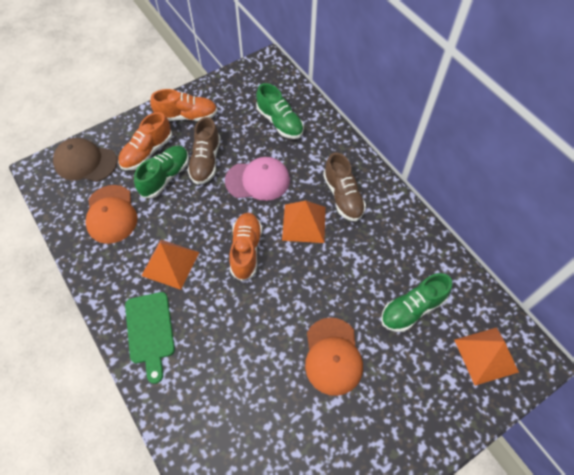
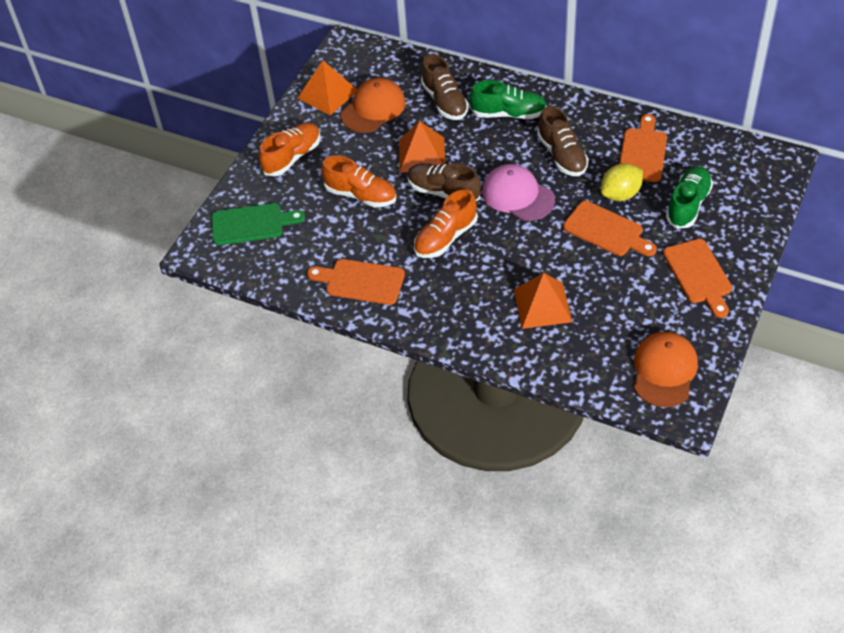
brown cap: [53,138,117,182] = 1 -> none = 0
brown shoe: [187,117,221,185] [323,152,366,221] = 2 -> [407,163,481,201] [421,54,469,120] [537,106,588,176] = 3
green shoe: [134,146,189,198] [256,83,304,139] [381,273,452,332] = 3 -> [469,80,547,119] [666,166,713,229] = 2
orange cutting board: none = 0 -> [307,259,405,305] [563,201,657,256] [619,114,667,182] [663,239,732,318] = 4
yellow lemon: none = 0 -> [601,163,643,201] = 1

